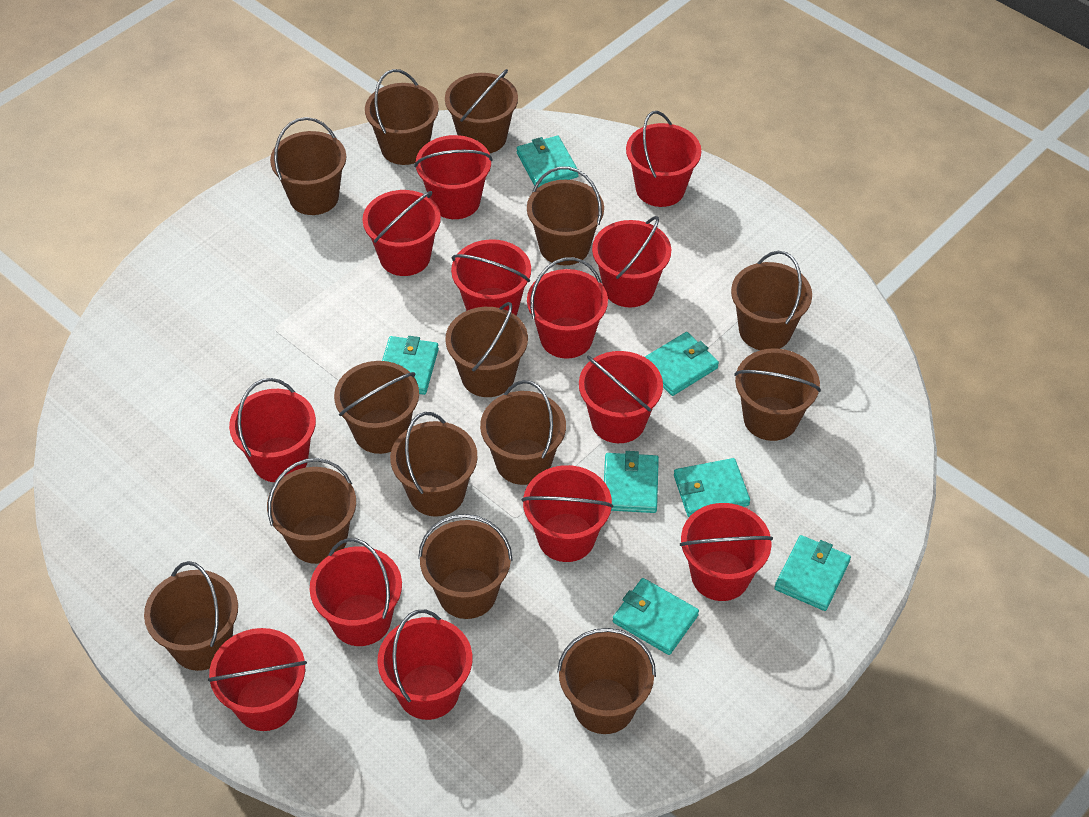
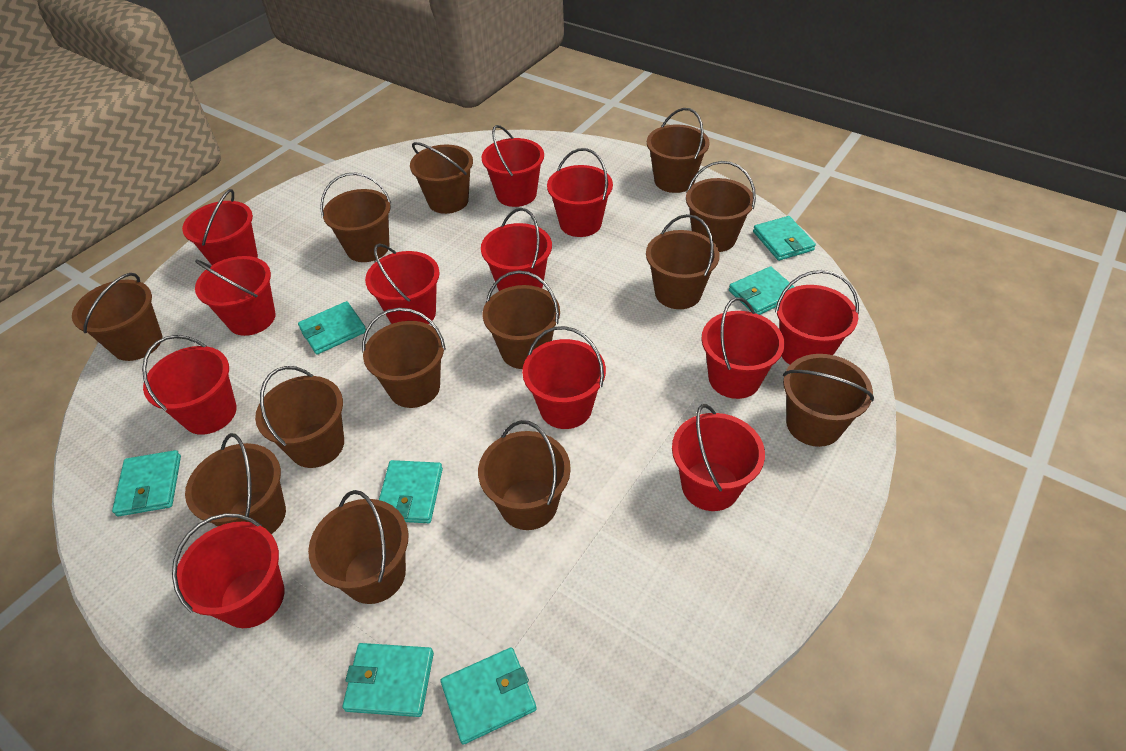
brown bucket: [144,561,238,671] [267,458,356,564] [270,117,346,215] [334,361,419,454] [365,69,439,165] [390,412,478,517] [418,514,513,619] [445,69,518,153] [445,302,528,397] [480,380,566,485] [527,167,604,265] [557,628,656,734] [731,251,812,350] [734,348,821,441] = 14 -> [72,273,162,361] [185,433,286,534] [255,366,344,468] [308,490,409,604] [320,172,391,262] [362,308,446,408] [410,142,473,214] [478,420,571,530] [483,270,560,369] [646,214,720,309] [647,108,710,193] [686,161,756,252] [783,354,874,447] = 13
red bucket: [208,628,307,731] [229,378,316,482] [310,538,402,646] [362,190,441,276] [377,610,472,720] [414,135,493,219] [451,239,531,315] [522,465,613,562] [527,257,608,359] [579,351,663,443] [592,216,671,308] [626,111,701,207] [680,503,773,601] = 13 -> [142,335,237,435] [172,513,284,628] [182,189,258,265] [195,256,275,336] [365,243,440,324] [481,208,552,291] [482,125,544,207] [522,326,606,429] [547,148,613,237] [672,404,765,511] [701,297,785,399] [775,270,859,365] = 12

